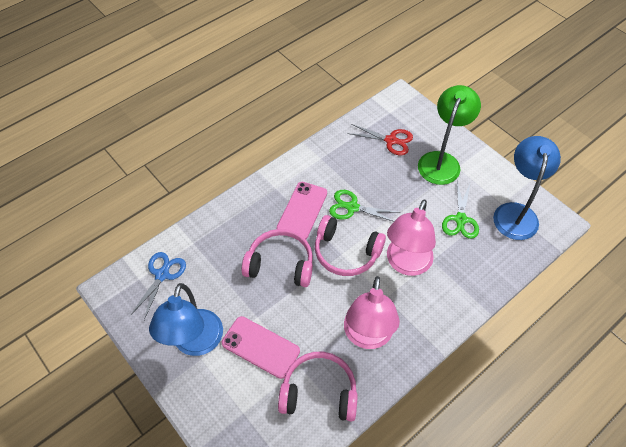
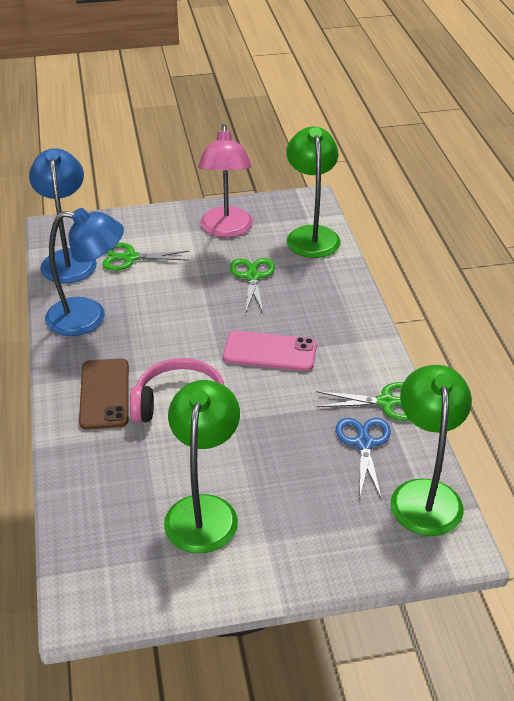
brown phone: none = 0 -> [79,358,129,430] = 1
green lamp: [418,85,481,185] = 1 -> [164,380,240,553] [286,126,341,258] [390,365,472,536] = 3
green scissors: [329,190,398,222] [442,181,479,239] = 2 -> [102,242,189,271] [230,258,275,315] [317,382,410,421] = 3
pink headphones: [242,229,313,287] [278,352,358,422] [315,215,386,276] = 3 -> [130,358,224,423] = 1
pink lamp: [344,276,400,349] [387,199,436,276] = 2 -> [198,124,253,238] = 1
pink phone: [222,316,300,379] [277,182,327,239] = 2 -> [223,331,317,371] = 1
red scissors: [347,124,413,155] = 1 -> none = 0

